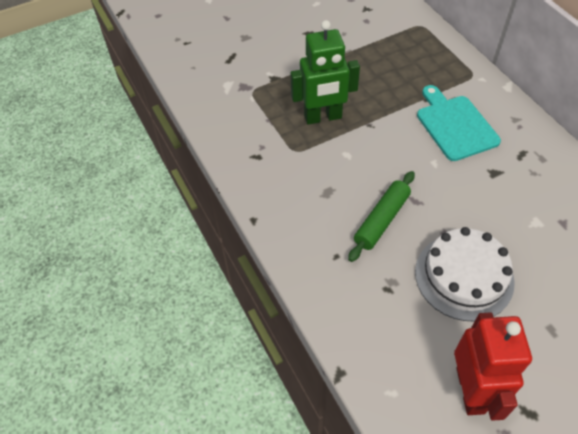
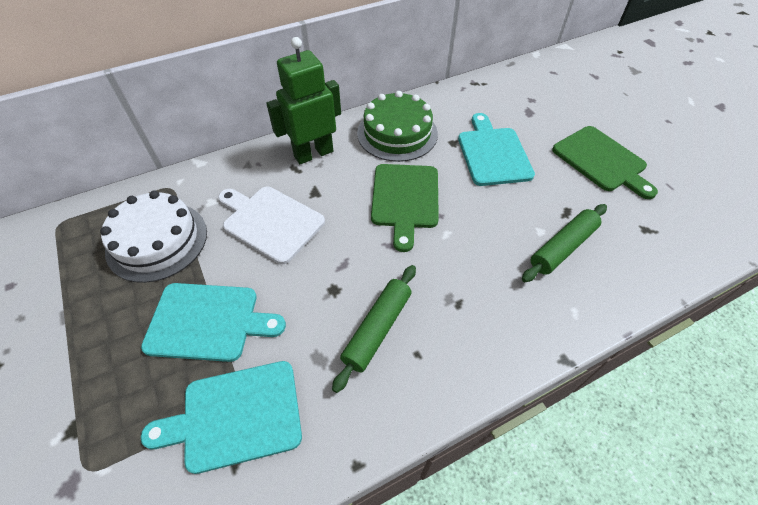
green cake: none = 0 -> [357,91,438,162] = 1
green cutting board: none = 0 -> [371,164,439,252] [552,126,658,199] = 2
green rolling pin: [348,171,415,262] = 1 -> [332,265,416,393] [522,204,607,282] = 2
red robot: [454,312,532,421] = 1 -> none = 0
turquoise cutting board: [417,85,501,161] = 1 -> [141,283,286,362] [141,361,302,474] [458,113,535,186] = 3
white cutting board: none = 0 -> [218,187,325,264] = 1

